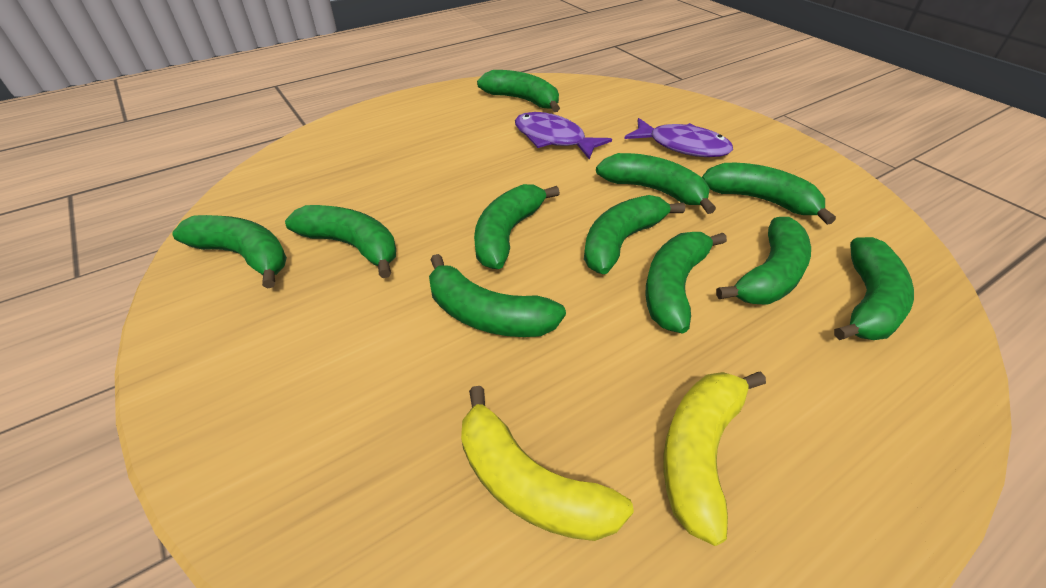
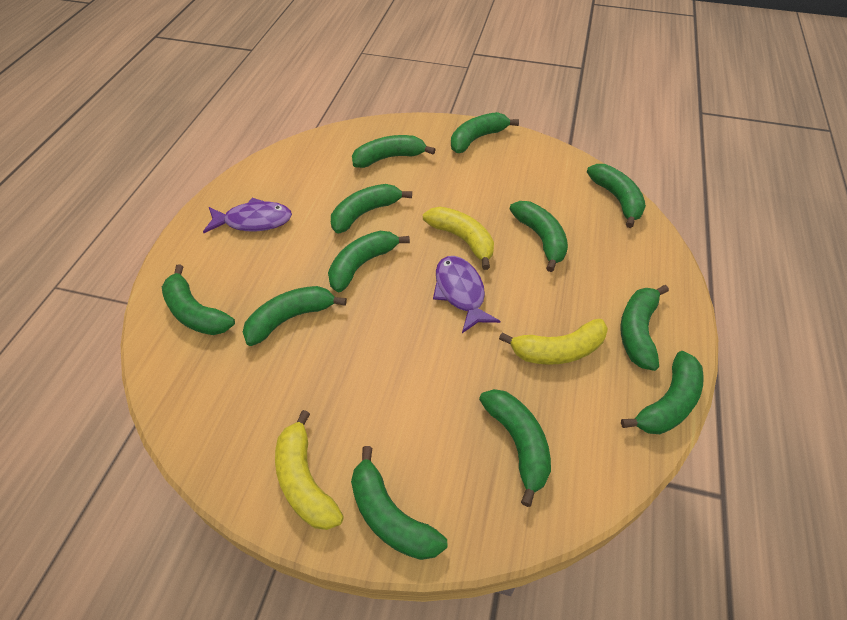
green banana: [173,215,287,289] [285,205,396,278] [429,254,566,337] [474,184,560,269] [477,70,560,112] [584,195,685,274] [596,153,716,214] [645,232,727,334] [702,163,836,225] [716,217,811,305] [834,237,914,340] = 11 -> [162,264,235,335] [243,286,347,346] [328,231,410,292] [331,184,412,233] [351,446,447,560] [352,135,436,168] [451,112,519,153] [479,389,551,507] [510,201,568,272] [587,164,646,228] [620,285,669,371] [621,351,704,434] = 12
yellow banana: [461,386,634,541] [664,371,766,546] = 2 -> [275,410,344,530] [423,207,494,270] [499,319,608,365] = 3

